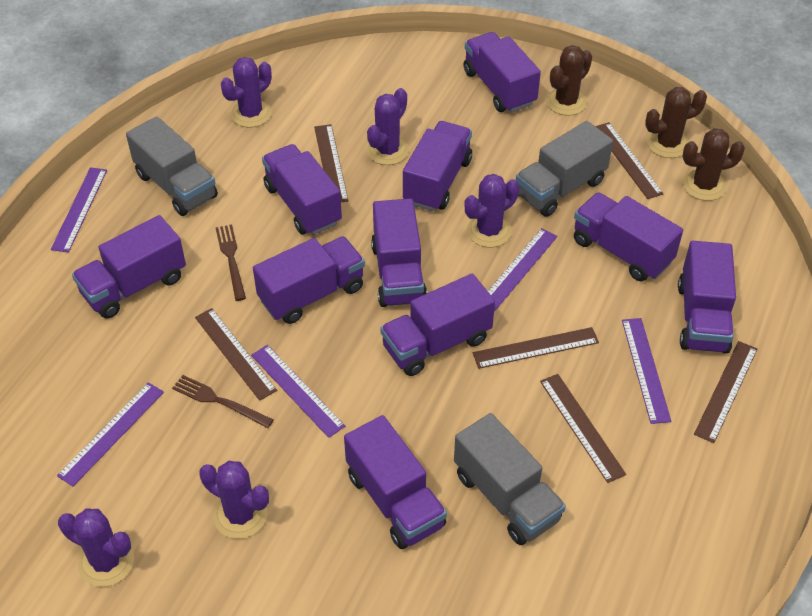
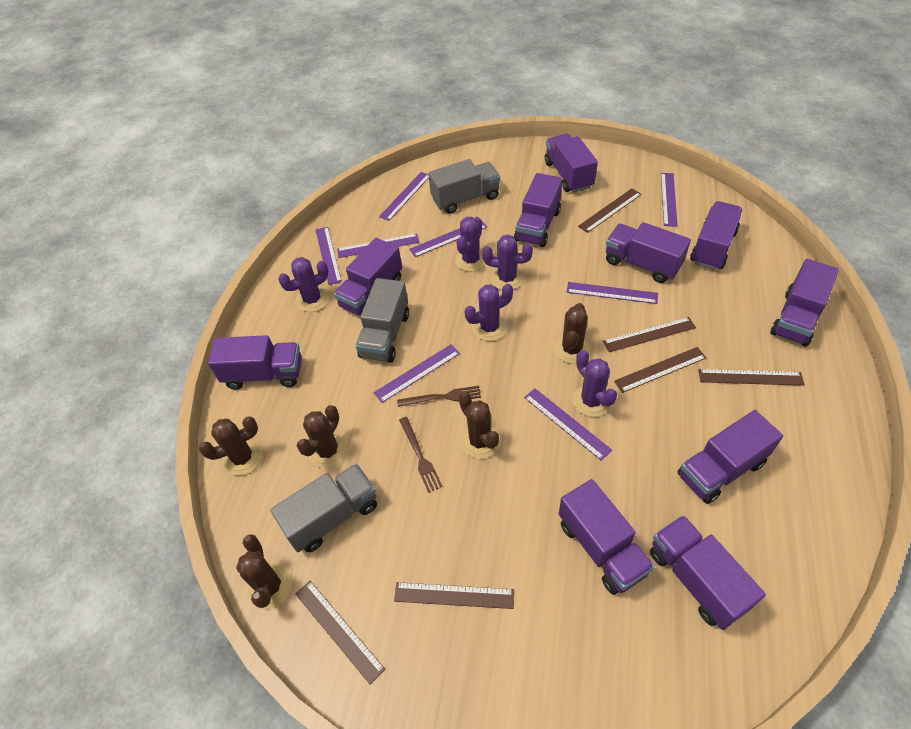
brown cactus: [546,45,592,116] [645,87,707,158] [682,128,745,201] = 3 -> [199,417,262,476] [236,534,292,609] [297,405,348,468] [459,392,500,459] [554,303,590,364] = 5
purple ruler: [51,167,107,253] [57,382,164,486] [251,345,345,438] [488,228,558,311] [622,318,671,424] = 5 -> [316,227,342,285] [337,233,419,258] [373,344,460,403] [379,172,429,221] [409,221,487,257] [524,388,612,461] [566,282,658,304] [661,173,678,227] = 8

